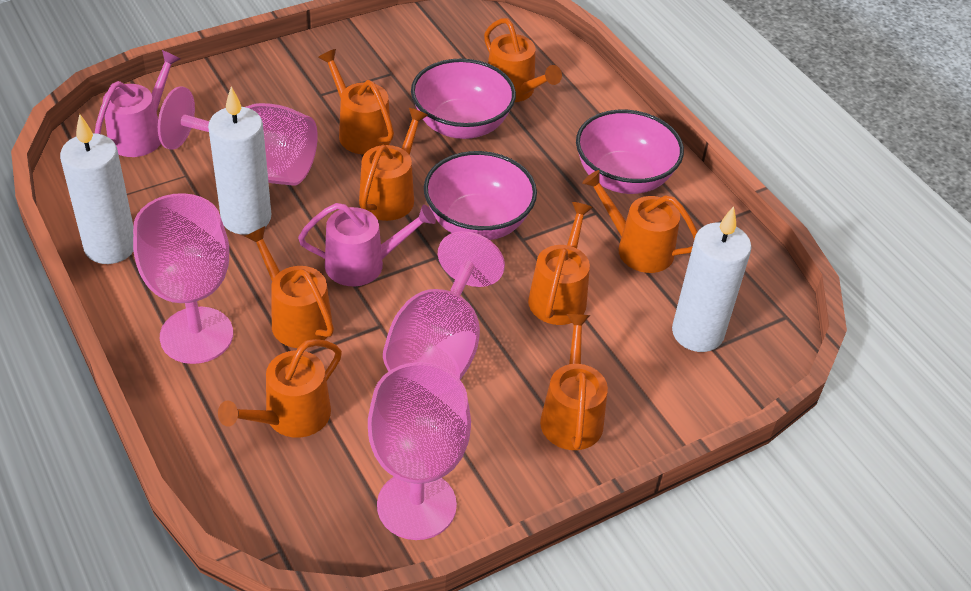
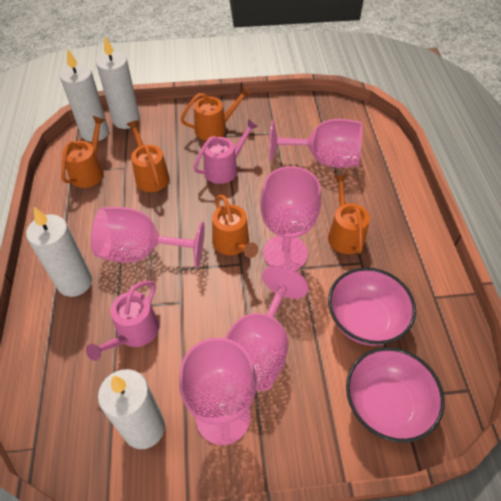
orange watering can: [218,339,342,438] [245,226,334,348] [318,49,394,155] [359,108,428,221] [484,18,562,103] [528,202,593,325] [540,314,608,450] [582,170,698,273] = 8 -> [61,116,105,188] [127,120,170,192] [181,86,251,141] [212,195,258,258] [328,174,370,254] = 5
pink bowl: [411,59,516,139] [424,151,537,240] [576,110,684,194] = 3 -> [328,267,416,346] [346,347,445,443] = 2
pink goblet: [133,193,233,364] [158,86,318,186] [368,362,471,540] [383,231,505,380] = 4 -> [91,207,205,268] [179,337,257,445] [225,265,309,391] [260,166,321,270] [269,119,362,168] = 5
white candle: [60,114,134,264] [208,86,271,235] [672,206,752,352] = 3 -> [26,207,92,297] [60,49,109,142] [96,36,140,129] [98,369,165,449] = 4

